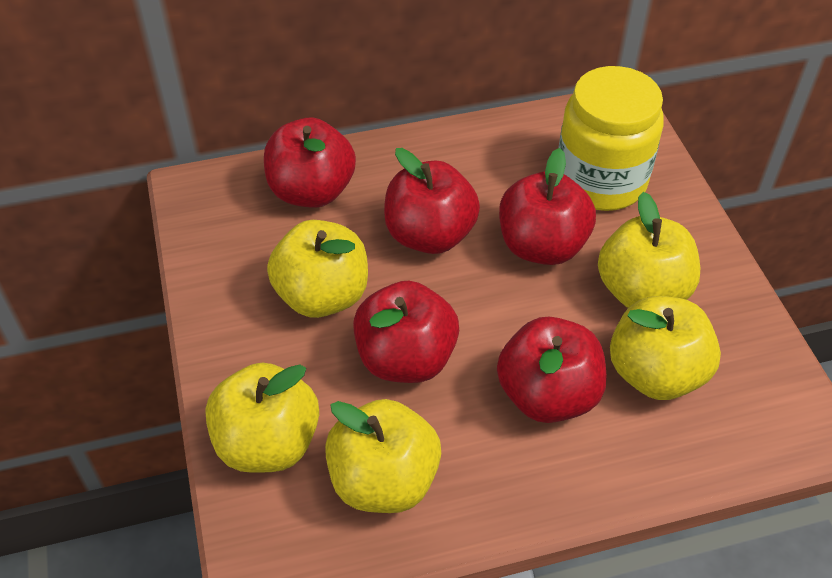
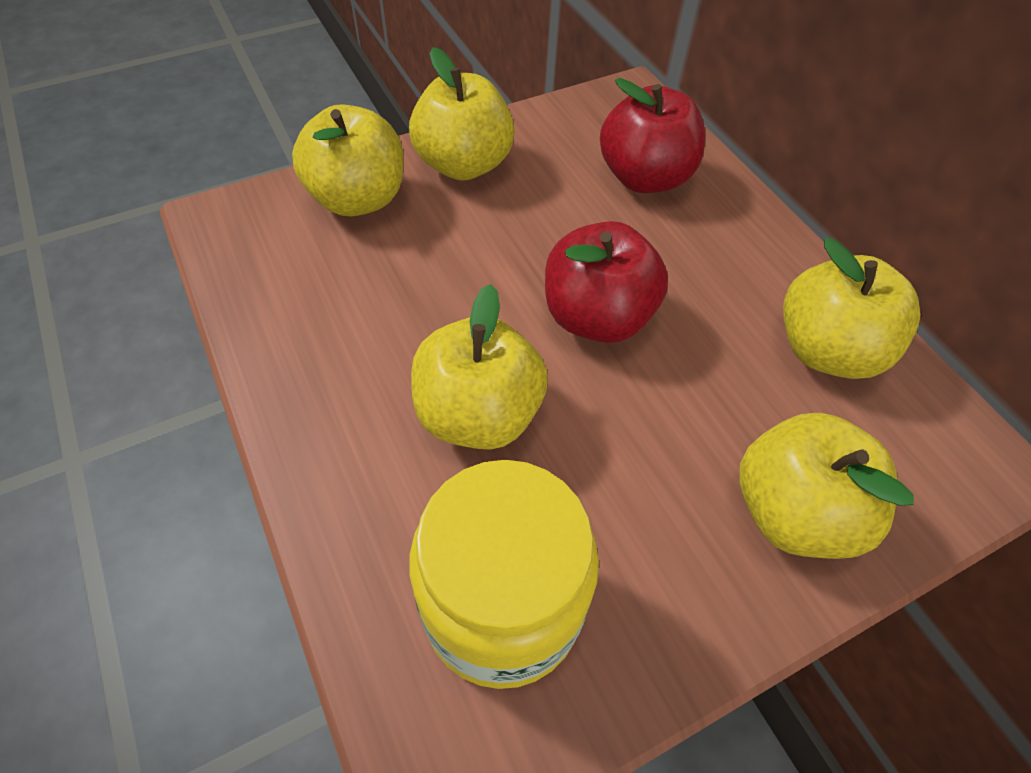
red apple: [264,118,356,208] [353,281,459,383] [384,148,480,254] [497,317,606,423] [499,148,596,265] = 5 -> [545,221,668,343] [600,78,705,193] = 2

